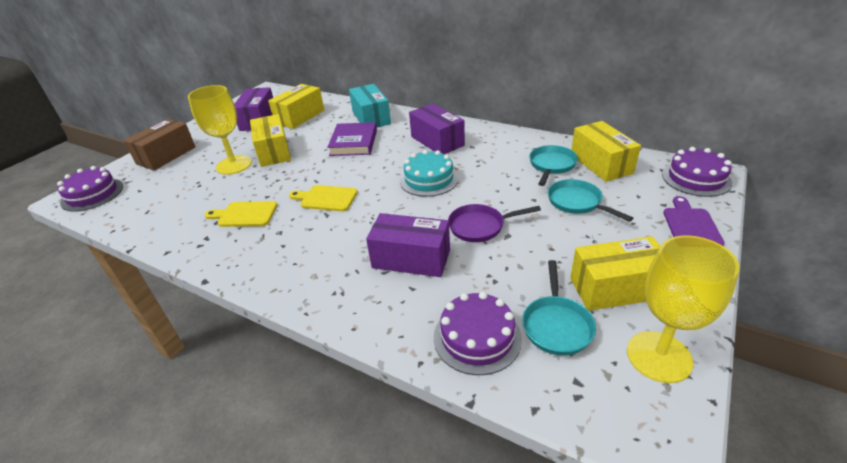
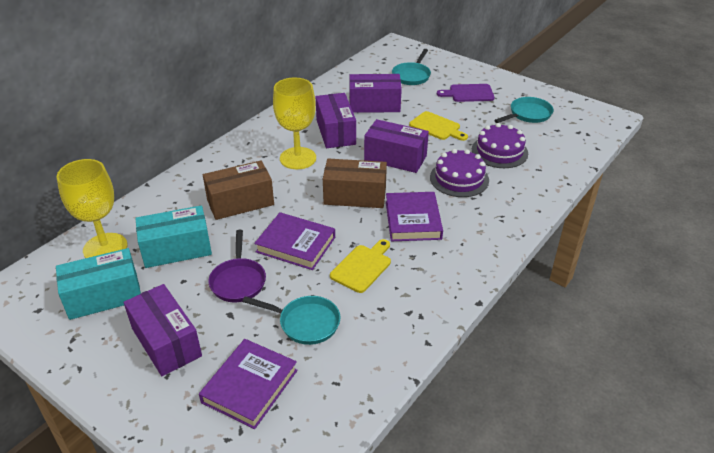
brown box: [124,119,196,171] = 1 -> [203,160,274,220] [323,159,387,208] = 2
purple book: [327,122,377,156] = 1 -> [199,339,298,429] [254,212,335,270] [386,192,443,241] = 3
purple box: [234,87,273,131] [366,213,450,277] [409,103,465,154] = 3 -> [124,284,202,376] [316,93,356,148] [349,74,402,113] [364,119,429,173] = 4
purple cake: [57,166,123,212] [434,292,522,375] [662,147,732,197] = 3 -> [430,149,489,197] [472,123,528,168] = 2
turquoise box: [349,84,391,127] = 1 -> [56,248,141,320] [135,205,212,268] = 2
turquoise cake: [400,150,459,197] = 1 -> none = 0
yellow box: [250,114,291,167] [268,84,324,129] [570,236,660,311] [571,121,641,182] = 4 -> none = 0

